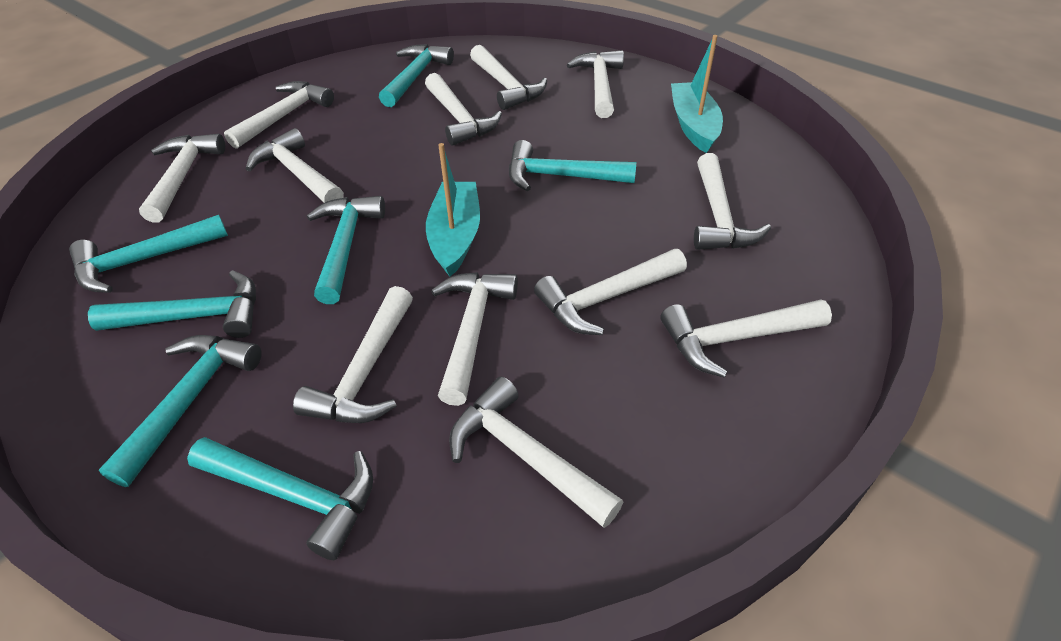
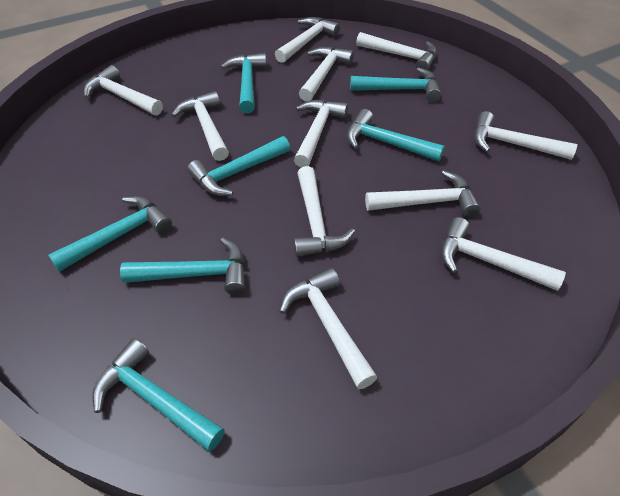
turquoise boat: [426,143,480,277] [671,35,723,153] = 2 -> none = 0
white hammer: [139,134,225,222] [224,81,334,149] [246,128,344,203] [293,286,413,423] [425,73,502,146] [431,272,518,406] [449,377,623,528] [470,45,547,110] [534,249,687,335] [567,50,624,118] [661,299,832,378] [694,153,771,250] = 12 -> [83,65,163,115] [172,91,229,161] [275,17,340,63] [279,268,378,389] [294,100,348,168] [294,166,355,257] [299,47,354,101] [356,32,437,70] [365,171,481,217] [441,217,566,291] [474,111,577,160] = 11

